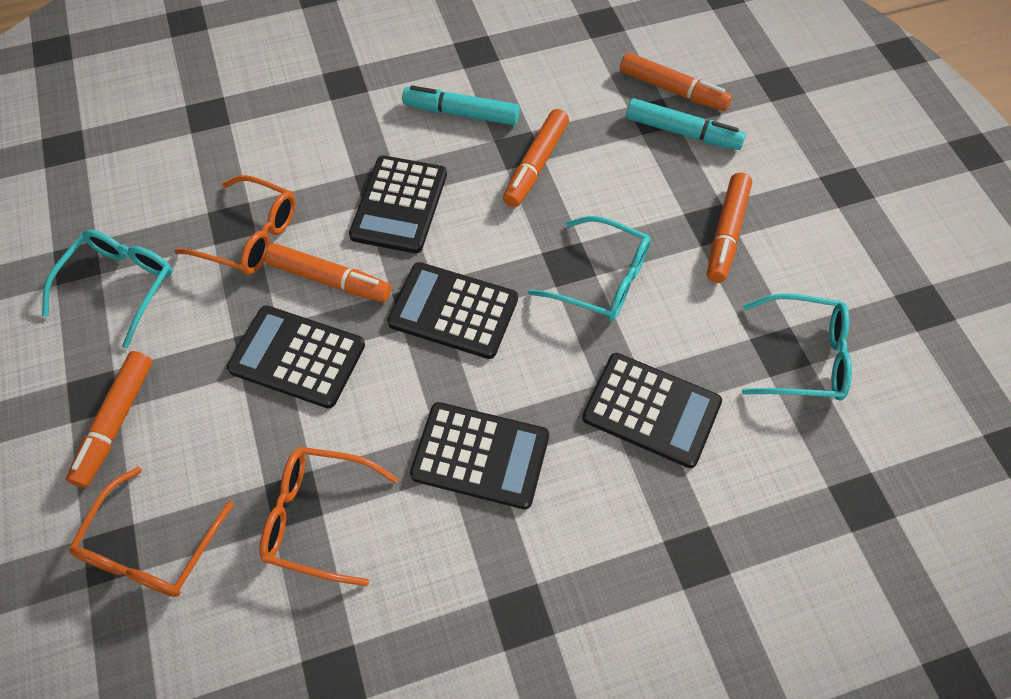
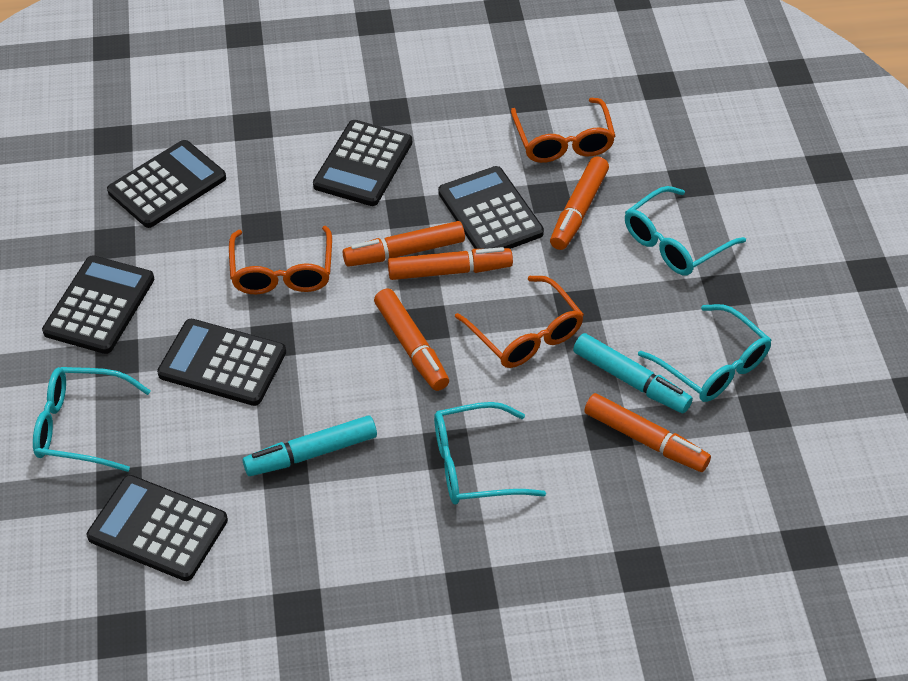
black calculator: [227,305,365,408] [349,155,447,253] [387,262,518,359] [410,402,549,509] [582,353,722,468] = 5 -> [42,255,154,354] [87,475,228,581] [107,140,226,228] [157,319,286,406] [313,120,412,206] [438,166,544,249] = 6
turquoise glasses: [42,230,172,349] [528,216,651,321] [742,293,852,401] = 3 -> [33,367,151,472] [434,402,546,504] [625,186,746,275] [638,304,771,402] = 4

